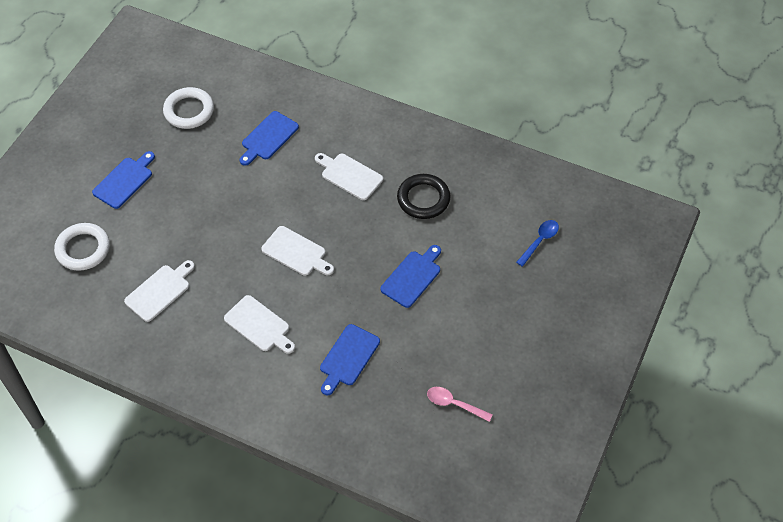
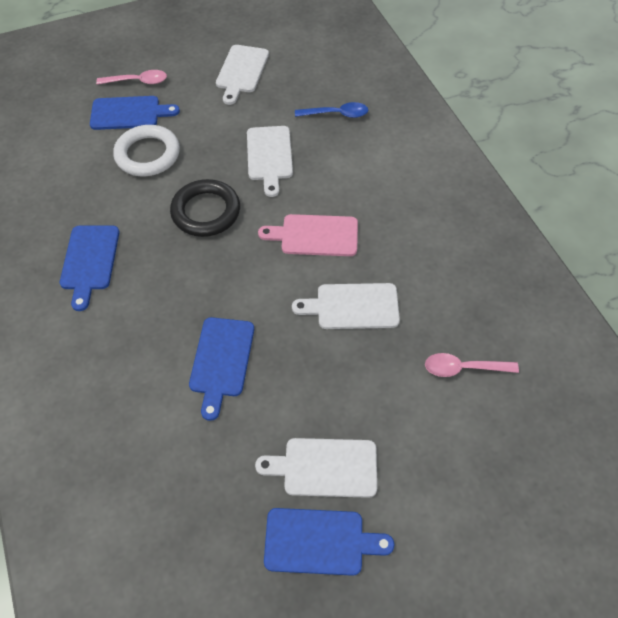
pink cutting board: none = 0 -> [258,214,358,256] = 1
pink spoon: [427,387,493,422] = 1 -> [96,70,167,85] [425,353,519,377] = 2
white ring: [54,223,110,271] [163,87,214,129] = 2 -> [113,125,180,176] = 1

